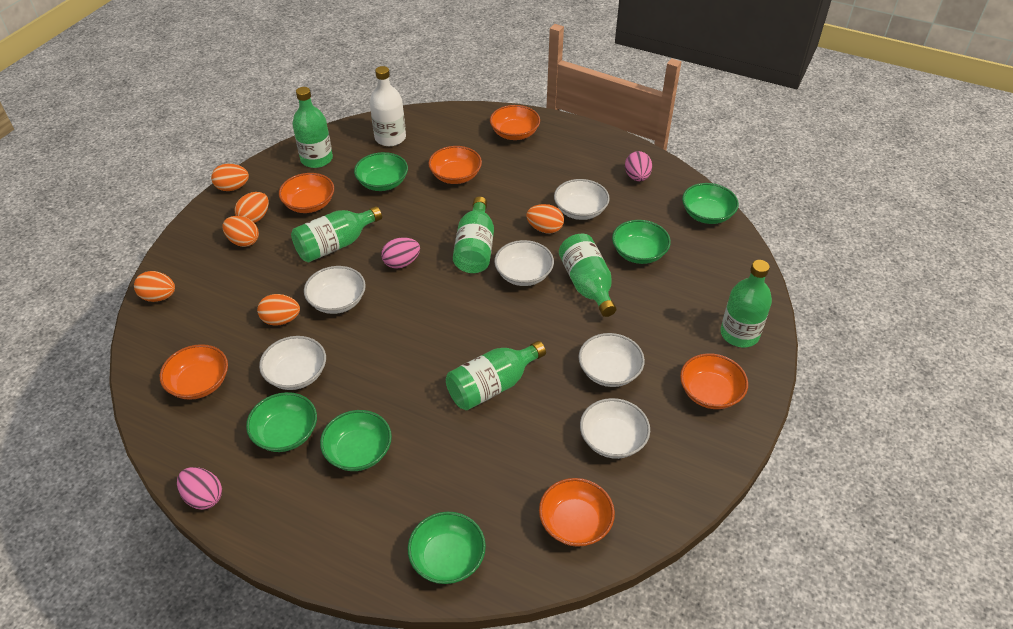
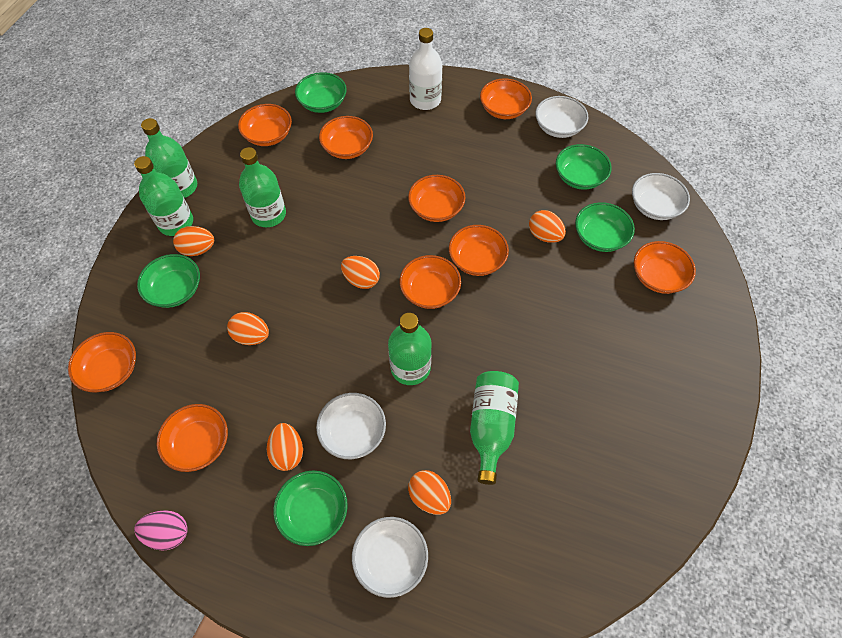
green bottle: [291,206,382,262] [292,87,333,168] [446,341,546,410] [453,197,494,273] [559,234,616,317] [720,260,772,347] = 6 -> [134,156,193,236] [141,118,197,198] [239,147,286,227] [388,313,432,385] [470,371,519,485] = 5
green bowl: [246,392,317,452] [320,410,392,471] [354,152,408,191] [408,512,486,584] [612,220,671,264] [682,183,739,224] = 6 -> [137,254,200,308] [273,471,348,546] [295,72,347,113] [556,144,612,190] [575,202,635,252] = 5
orange bowl: [160,344,228,400] [279,173,334,213] [428,146,482,184] [490,105,540,140] [539,478,615,547] [680,353,748,409] = 6 -> [68,332,136,392] [157,404,228,472] [238,104,292,146] [319,116,373,159] [399,255,461,309] [408,175,465,222] [449,225,509,276] [480,78,532,119] [634,241,696,294] = 9
pink egg: [177,467,222,510] [381,238,420,269] [625,151,652,181] = 3 -> [134,510,188,551] = 1
white bowl: [259,336,326,390] [304,266,366,314] [494,240,554,286] [554,179,610,220] [579,333,645,387] [580,398,650,459] = 6 -> [316,393,386,459] [352,517,428,598] [535,96,588,138] [632,173,690,220] = 4

